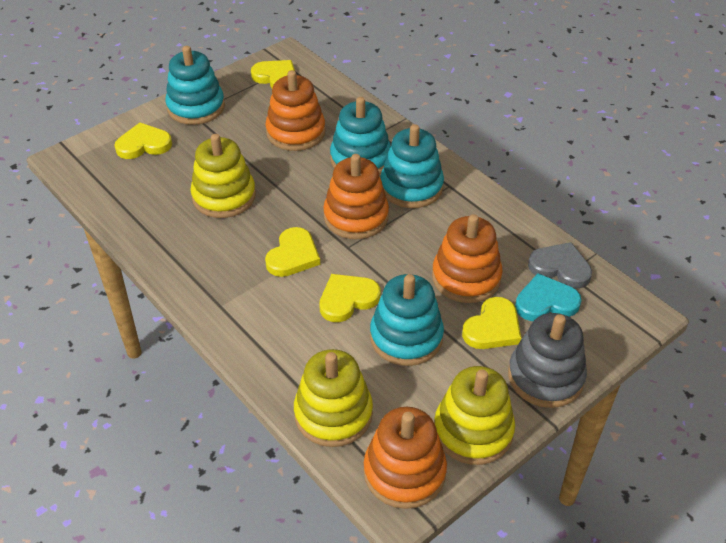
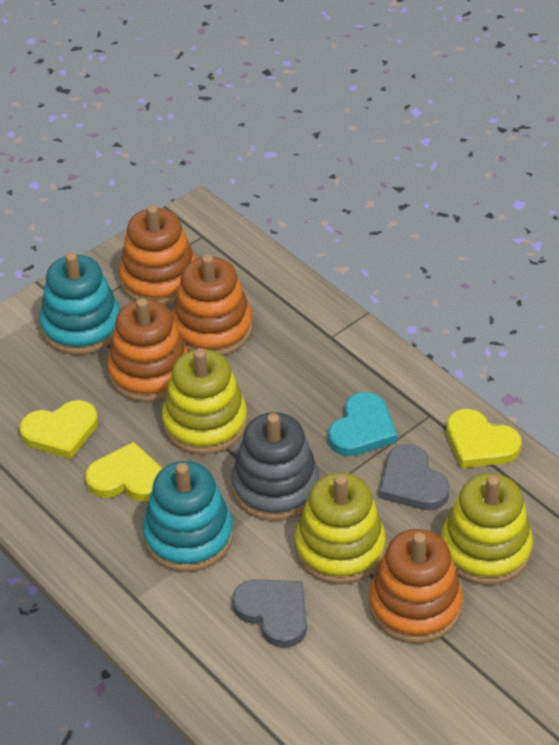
grey heart: [528,242,592,289] = 1 -> [232,579,307,648] [379,444,450,510] = 2
turquoise stacking toy: [165,46,225,125] [330,97,391,175] [370,274,444,366] [380,124,444,208] = 4 -> [40,252,120,355] [143,461,233,572] = 2
yellow heart: [114,123,172,159] [251,60,295,88] [265,227,320,277] [319,274,380,322] [462,297,521,349] = 5 -> [20,400,98,459] [85,442,162,502] [446,409,522,468] = 3

